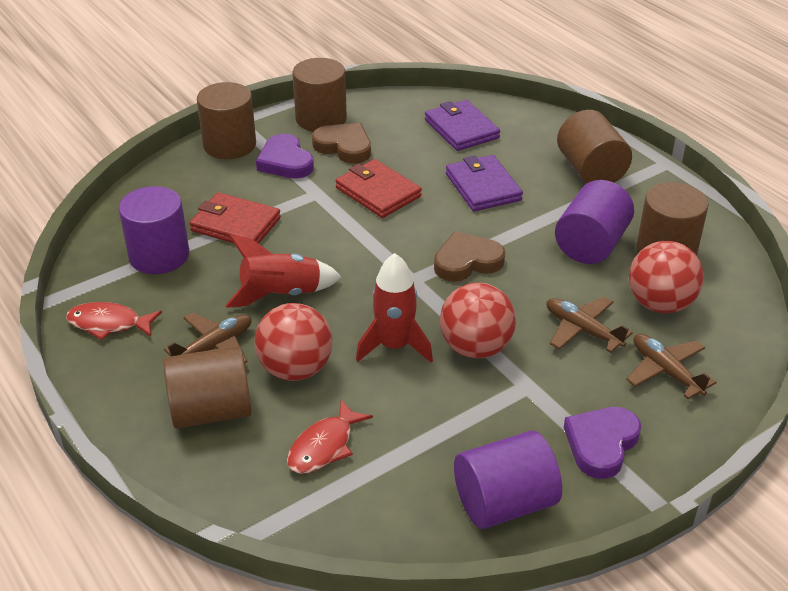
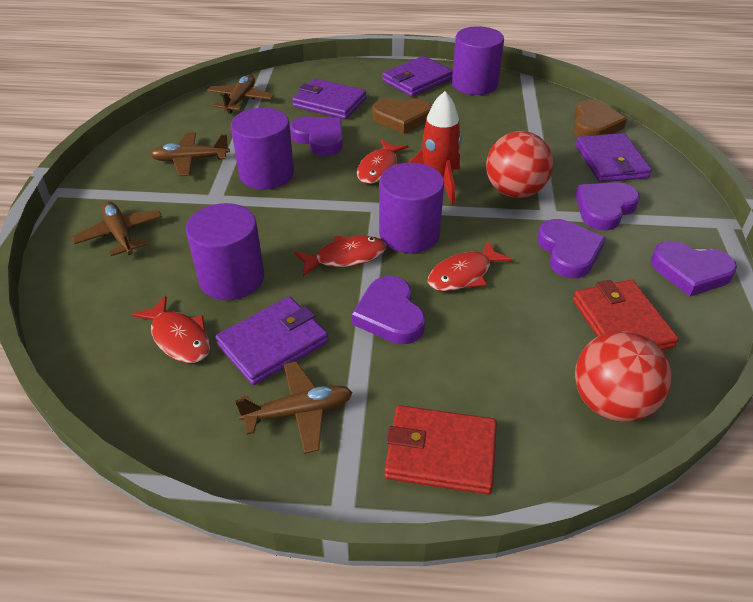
brown cylinder: [163,346,252,429] [197,82,256,159] [293,58,347,132] [557,110,632,184] [636,182,708,256] = 5 -> none = 0
brown plane: [164,312,252,363] [547,297,633,353] [626,334,717,399] = 3 -> [72,201,162,256] [150,132,230,176] [207,75,274,114] [235,361,353,454] = 4
purple cylinder: [119,186,189,274] [454,430,562,529] [555,180,634,264] = 3 -> [186,203,264,300] [231,108,294,189] [379,163,444,253] [452,26,504,95] = 4
purple heart: [256,134,314,179] [564,407,641,479] = 2 -> [290,117,343,156] [352,276,425,344] [537,219,605,278] [575,182,640,231] [651,241,737,297] = 5
purple wallet: [425,100,500,151] [446,155,523,211] = 2 -> [215,296,329,385] [292,79,366,119] [382,56,453,97] [576,133,652,182] = 4
red ball: [255,303,332,381] [440,283,516,358] [629,241,704,313] = 3 -> [486,131,553,198] [575,331,671,422] = 2
red fish: [66,302,162,340] [287,399,373,474] = 2 -> [132,296,210,363] [294,236,386,276] [357,139,409,184] [428,241,513,291] = 4
red rocket: [225,234,341,308] [356,253,433,363] = 2 -> [408,91,462,205] = 1

